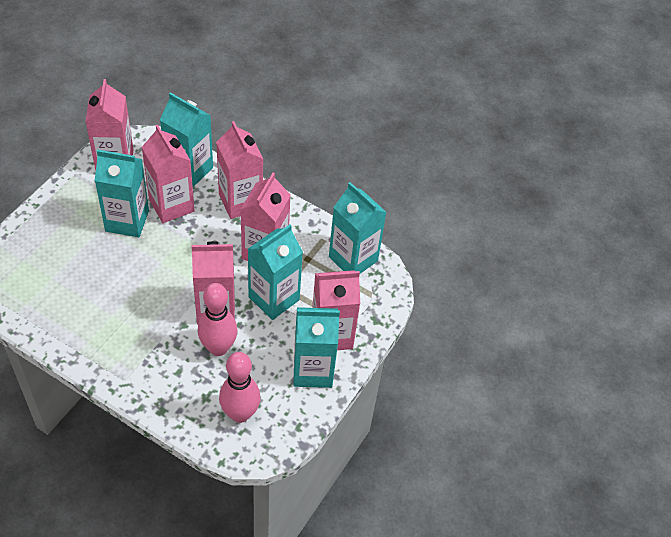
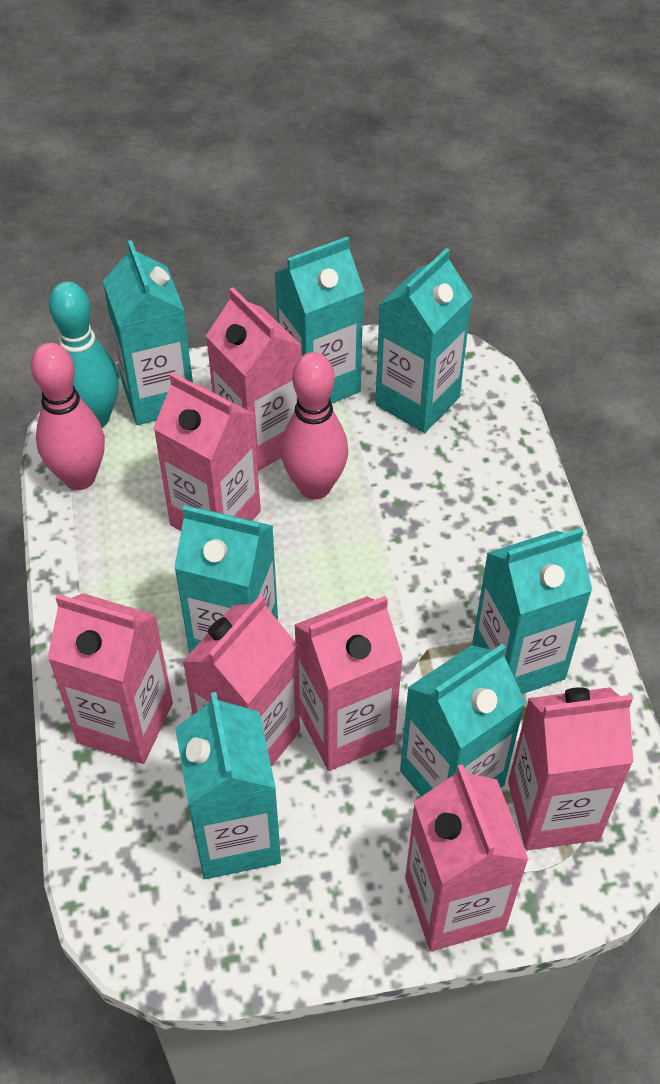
pink carton: [85,79,133,171] [142,125,195,223] [192,241,235,325] [216,121,263,219] [240,173,291,261] [312,270,360,350] = 6 -> [48,593,173,764] [153,372,261,531] [183,595,300,767] [206,288,302,471] [294,596,403,771] [405,764,529,951] [508,687,633,851] = 7
turquoise bowling pin: none = 0 -> [49,281,119,427] = 1
turquoise carton: [95,149,149,237] [160,92,213,187] [248,224,303,320] [294,307,340,388] [329,182,387,273] = 5 -> [103,240,193,425] [174,505,278,654] [175,692,281,879] [275,236,364,403] [375,248,472,433] [400,644,526,797] [472,528,593,694] = 7

